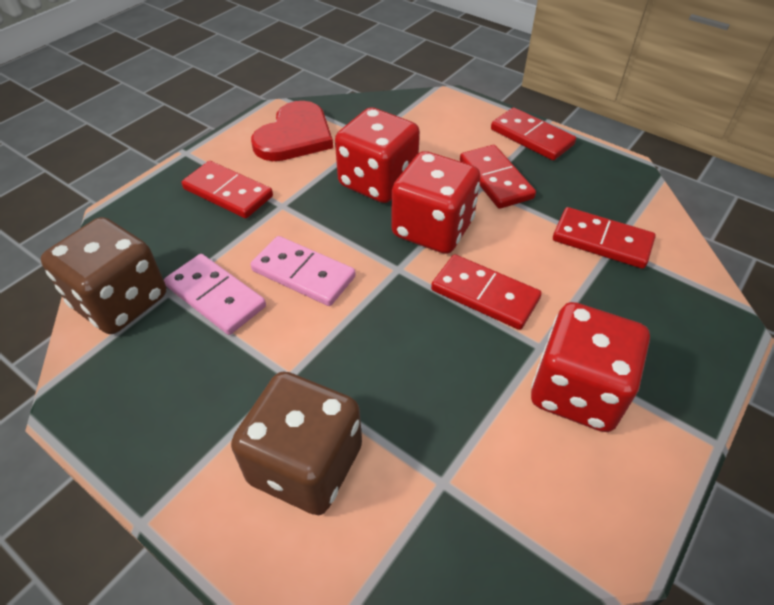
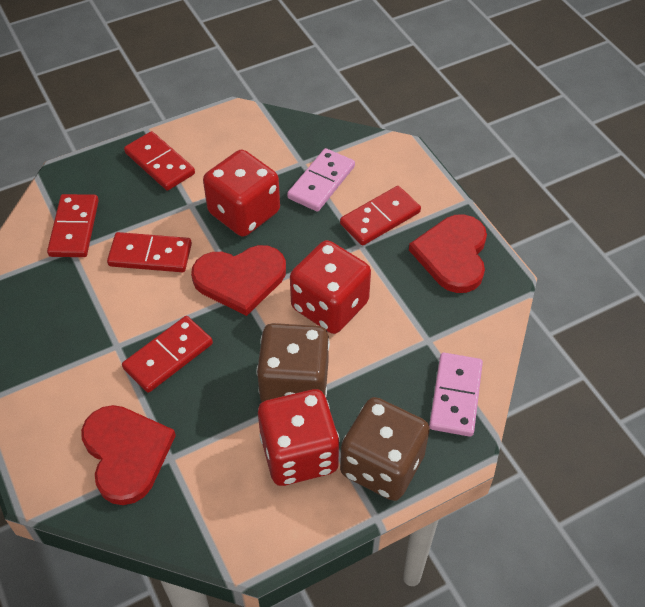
red heart: [251,101,333,161] = 1 -> [81,405,176,505] [191,245,286,316] [409,214,487,293] = 3

